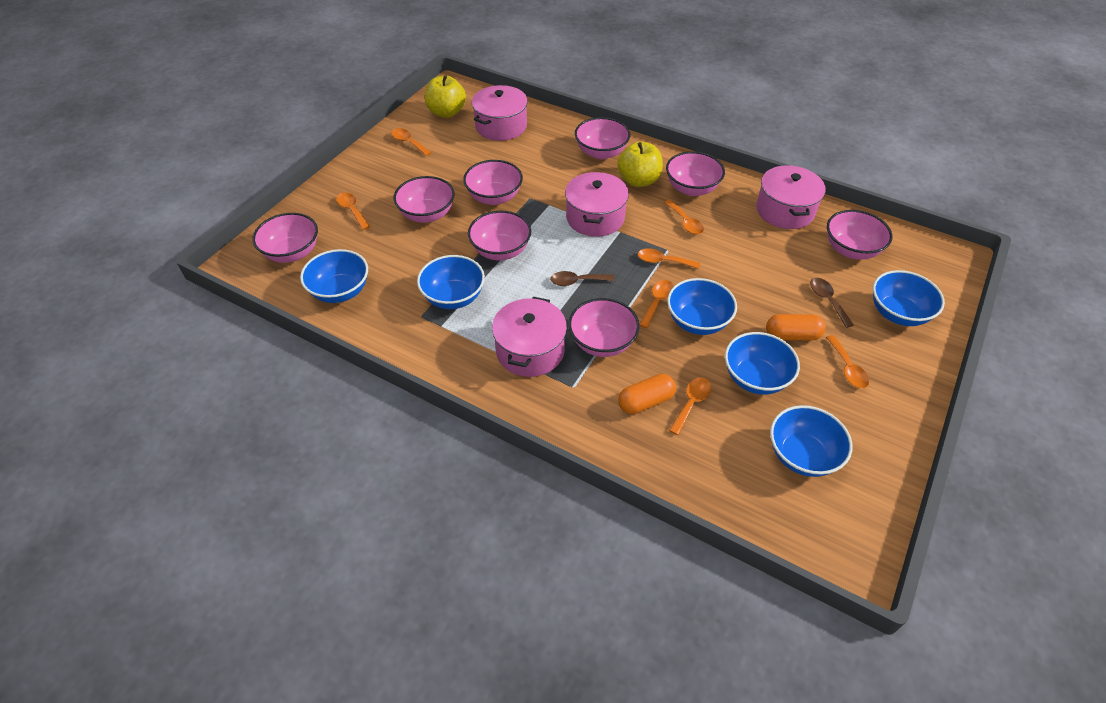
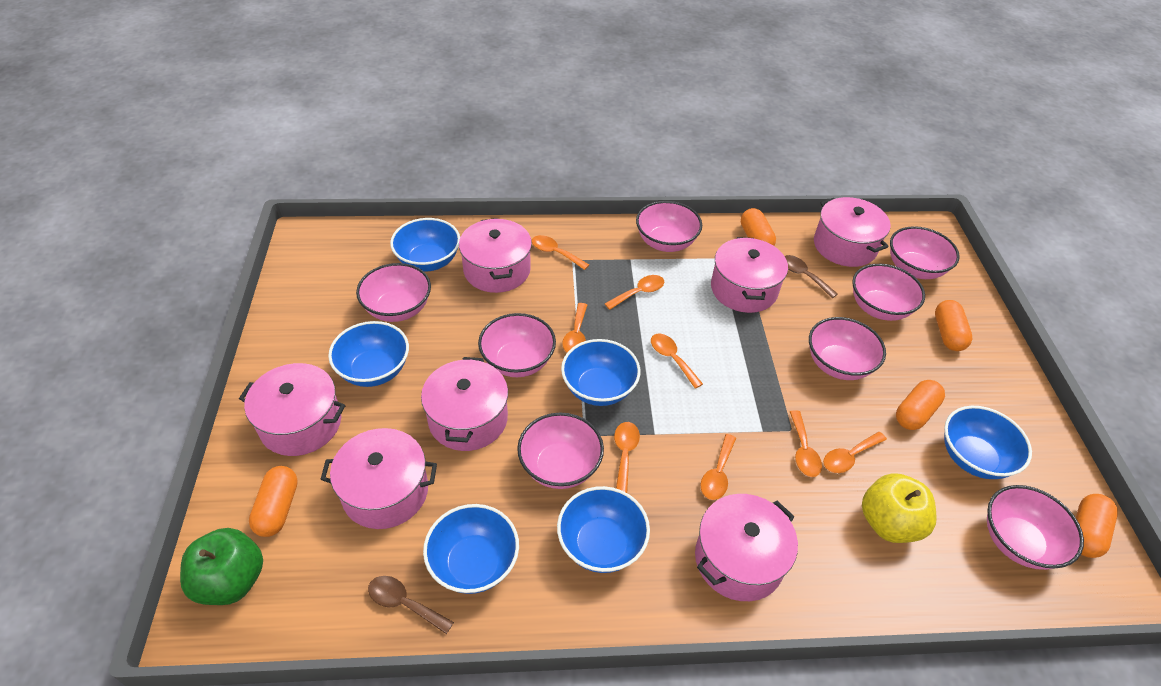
green apple: none = 0 -> [180,528,263,605] = 1
orange capsule: [618,374,676,414] [766,314,826,340] = 2 -> [249,466,298,537] [741,208,776,246] [896,380,945,430] [935,300,972,351] [1076,494,1118,558] = 5
orange spoon: [337,192,370,230] [391,128,432,156] [638,248,700,269] [639,280,674,328] [664,200,704,235] [669,377,711,435] [826,335,869,388] = 7 -> [532,235,589,270] [562,303,587,352] [605,275,664,310] [614,422,640,493] [651,334,703,389] [701,434,736,500] [790,410,822,477] [823,432,887,473] = 8
pink pot: [472,85,528,141] [492,297,567,377] [565,172,629,237] [756,165,826,229] = 4 -> [239,363,345,456] [320,428,437,529] [421,357,508,451] [459,218,532,293] [695,494,798,601] [711,237,788,313] [814,197,891,267] = 7
yellow apple: [425,75,466,118] [617,141,663,187] = 2 -> [862,473,936,543] = 1

